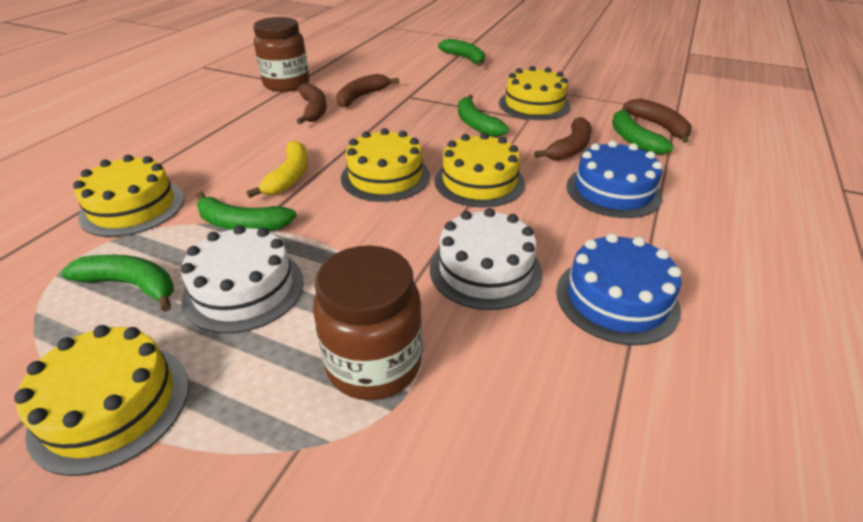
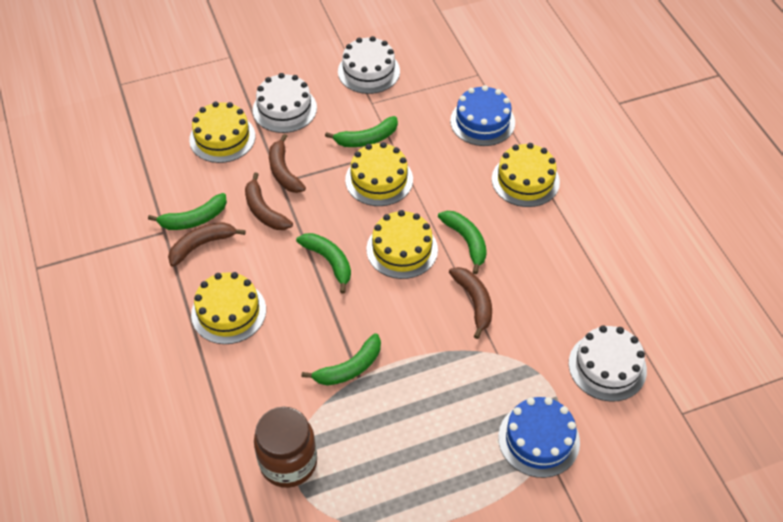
brown jar: [253,17,309,92] [313,245,422,400] = 2 -> [254,407,317,488] = 1
white cake: [181,225,304,334] [430,208,542,310] = 2 -> [253,73,317,133] [338,36,400,94] [569,325,647,402] = 3
yellow banana: [246,140,308,198] = 1 -> none = 0

